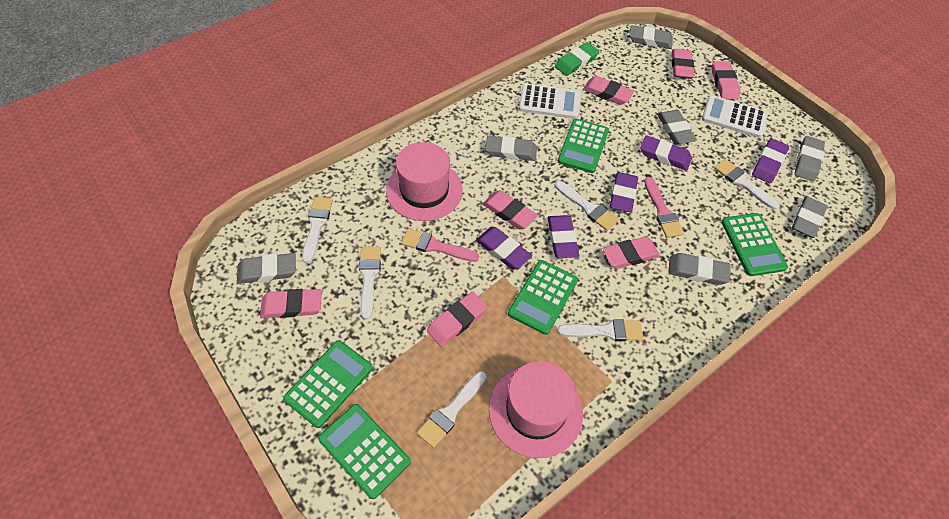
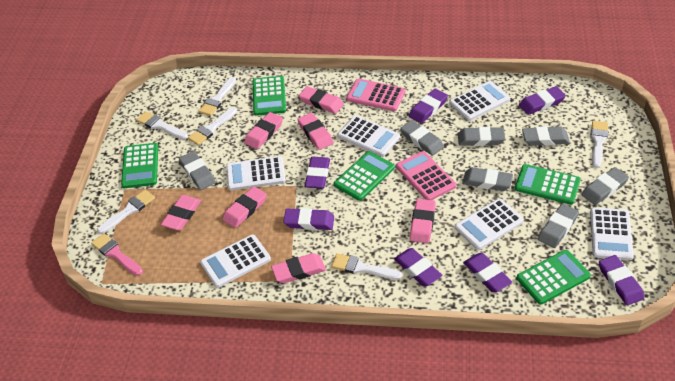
green eraser: [555,42,599,76] = 1 -> none = 0
pink brush: [401,228,479,262] [644,177,684,238] = 2 -> [91,233,143,276] = 1
pink calculator: none = 0 -> [346,78,405,111] [396,151,456,200] = 2
pink hat: [386,142,463,221] [489,361,583,458] = 2 -> none = 0
purple eraser: [476,227,532,270] [548,215,579,258] [610,172,638,212] [640,135,692,171] [752,138,789,183] = 5 -> [283,208,334,230] [305,157,330,188] [394,248,442,287] [409,88,448,124] [463,253,512,292] [519,86,566,115] [599,255,644,305] = 7
white calculator: [519,84,581,119] [702,95,768,138] = 2 -> [200,235,271,288] [226,156,286,191] [338,116,400,157] [449,81,510,121] [455,199,524,250] [590,207,634,260] = 6

